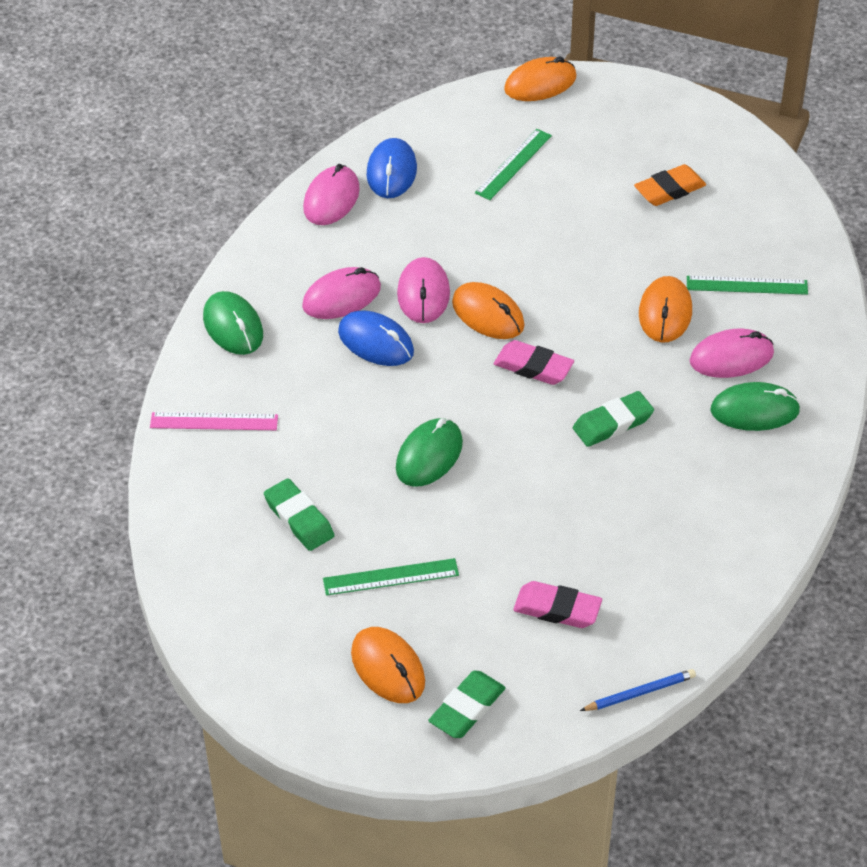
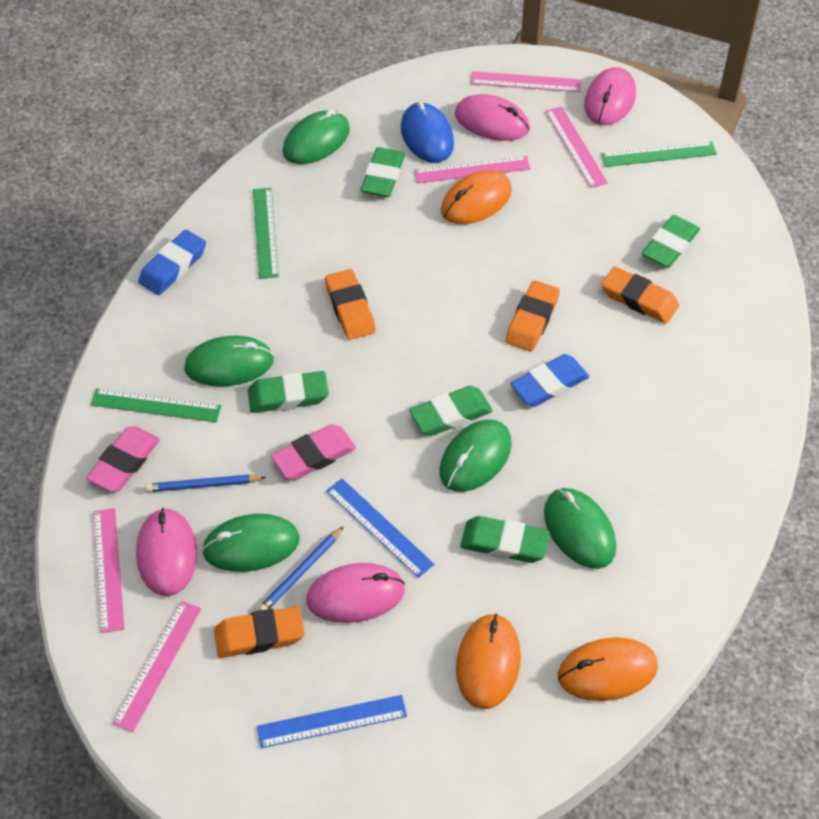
blue eraser: none = 0 -> [138,230,206,295] [510,354,589,407] = 2
blue mouse: [338,311,414,366] [366,138,417,198] = 2 -> [401,101,454,163] = 1
blue pencil: [580,669,696,711] = 1 -> [145,474,266,492] [258,526,344,611] = 2
blue ruler: none = 0 -> [257,695,407,748] [326,479,434,578] = 2
green eraser: [264,478,334,551] [428,671,506,738] [573,391,654,447] = 3 -> [248,371,329,413] [361,147,405,197] [409,386,493,436] [460,516,550,563] [641,215,700,268] = 5
green mouse: [203,291,263,355] [396,418,463,487] [710,382,800,431] = 3 -> [184,335,274,387] [202,514,300,572] [283,109,350,164] [439,420,512,492] [544,488,616,569] = 5
orange eraser: [634,164,706,206] = 1 -> [214,606,305,658] [325,269,376,340] [505,280,560,351] [601,266,679,324] = 4
orange mouse: [351,627,425,703] [452,282,525,339] [504,57,576,101] [639,276,692,343] = 4 -> [441,170,512,224] [456,614,521,709] [558,637,658,701] = 3
pink ruler: [150,412,278,430] = 1 -> [93,508,125,633] [112,601,201,732] [414,156,531,183] [471,71,581,92] [545,106,608,188] = 5

